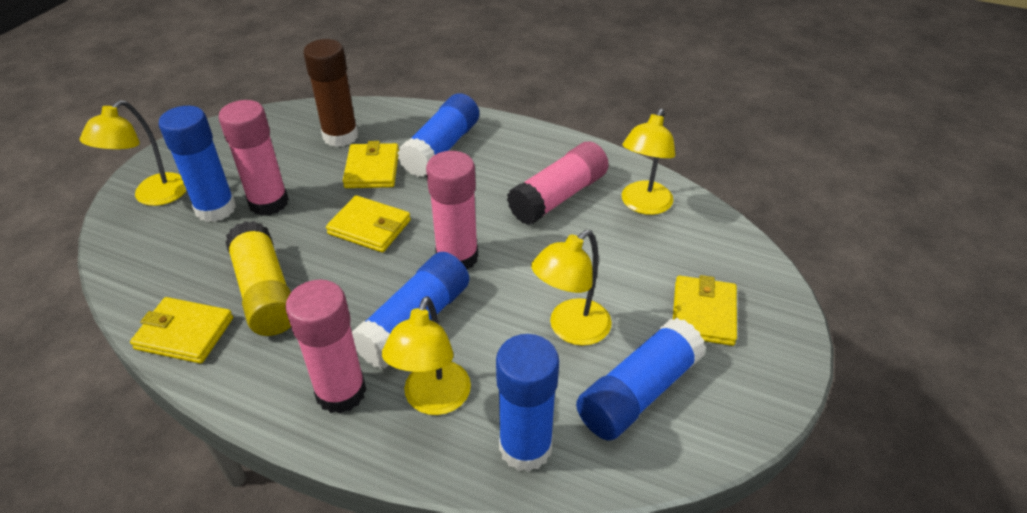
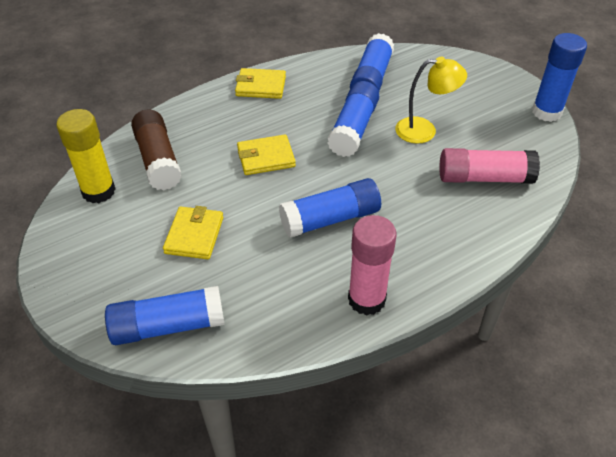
pink glue stick: [218,100,289,216] [285,280,366,414] [426,151,478,270] [507,141,609,225] = 4 -> [348,215,396,316] [439,148,540,184] = 2
yellow lamp: [80,100,187,206] [382,296,471,415] [531,230,612,346] [622,108,675,215] = 4 -> [395,56,467,144] = 1
yellow wallet: [130,297,233,364] [326,195,411,253] [343,141,399,188] [673,275,737,346] = 4 -> [163,206,223,259] [235,68,286,99] [237,134,296,175] = 3

